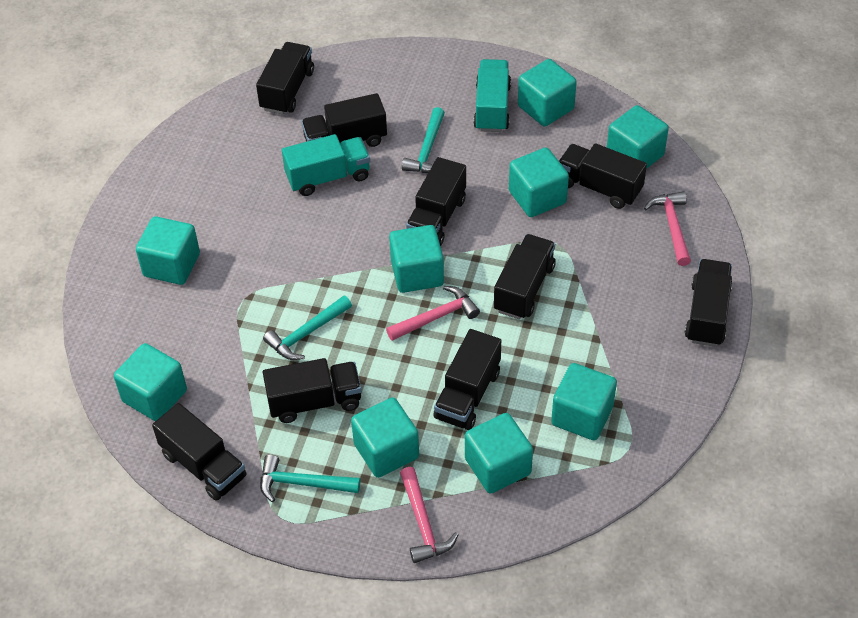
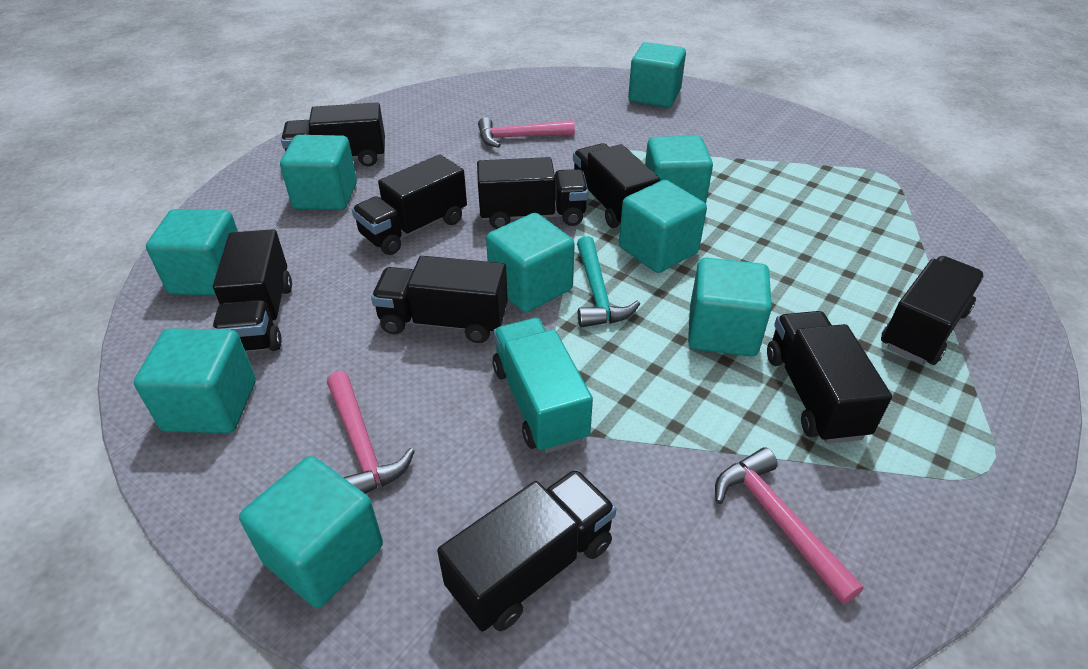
turquoise hammer: [260,454,360,502] [263,296,352,360] [402,107,445,173] = 3 -> [577,236,640,328] = 1
turquoise truck: [282,134,370,196] [473,59,511,132] = 2 -> [492,318,593,453] = 1

